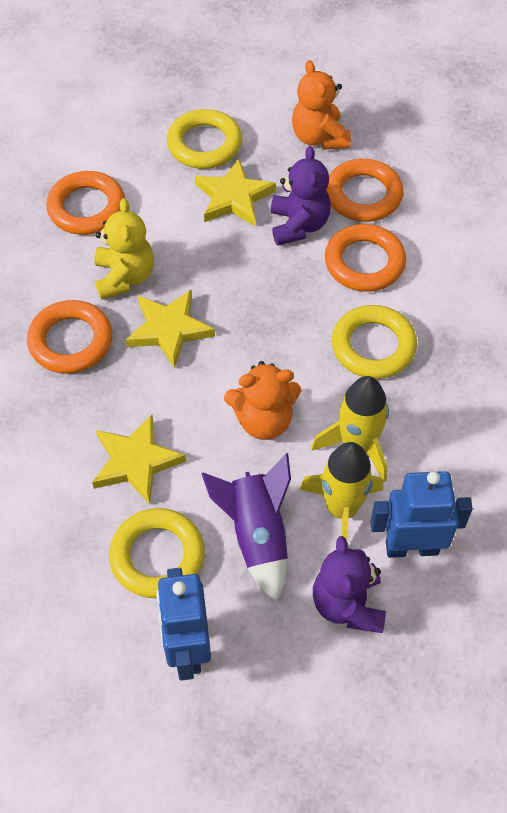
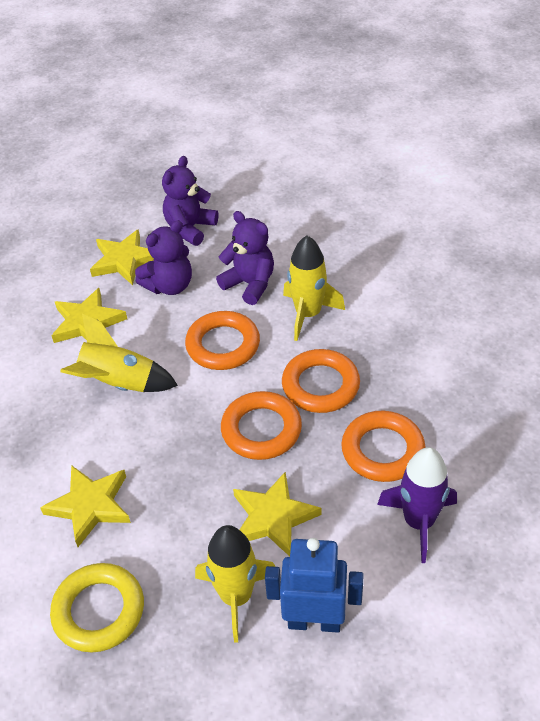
blue robot: [156,568,211,681] [370,471,473,558] = 2 -> [265,538,363,632] = 1
orange teddy bear: [224,361,301,440] [292,60,351,150] = 2 -> none = 0
purple teddy bear: [271,146,331,245] [313,536,386,633] = 2 -> [135,220,192,295] [162,156,218,246] [216,211,274,305] = 3
yellow ring: [109,508,205,598] [167,109,242,169] [332,305,417,379] = 3 -> [50,563,144,652] = 1
yellow rocket: [300,442,383,541] [311,376,389,482] = 2 -> [60,313,178,392] [195,525,275,643] [283,236,345,341] = 3
yellow star: [92,415,186,504] [126,289,215,368] [195,158,276,226] = 3 -> [40,465,131,547] [51,288,127,343] [90,229,154,285] [233,472,321,556] = 4
yellow teddy bear: [94,198,154,300] = 1 -> none = 0

